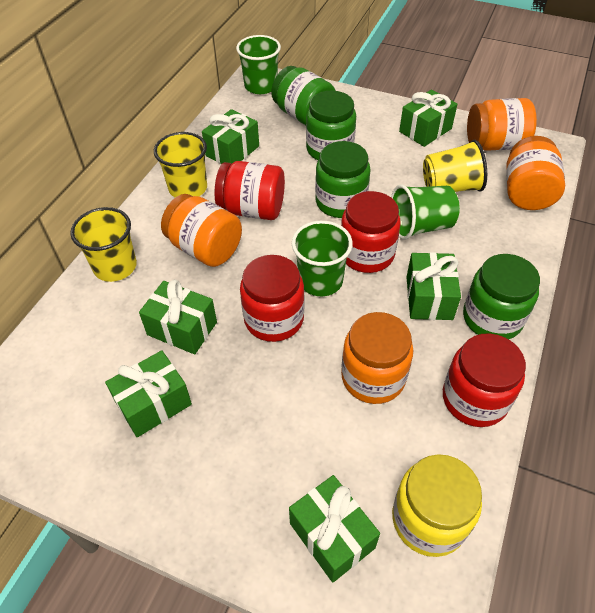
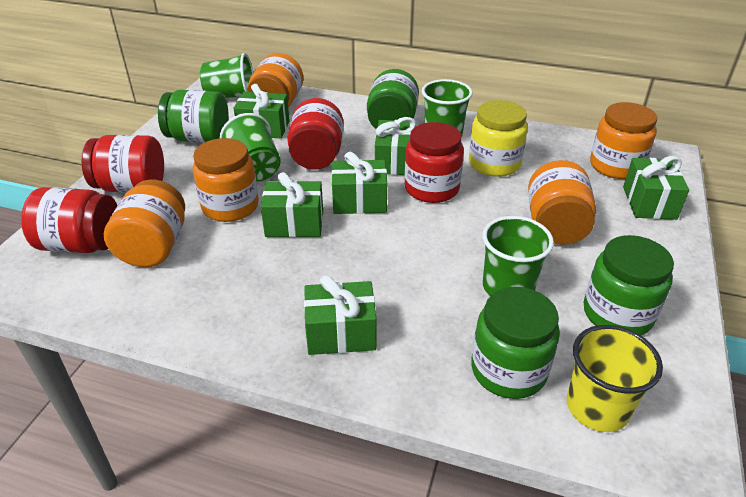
green cup: [236,35,281,94] [292,221,353,296] [391,185,460,240] = 3 -> [200,53,253,98] [220,113,281,182] [422,79,473,136] [482,216,554,296] = 4
orange jar: [161,194,242,267] [341,312,413,404] [467,98,537,151] [506,136,565,210] = 4 -> [104,179,185,267] [193,138,259,222] [247,53,303,107] [528,160,596,245] [590,102,657,179] = 5
yellow cup: [70,207,137,282] [154,132,207,197] [423,140,487,192] = 3 -> [567,325,663,432] = 1

